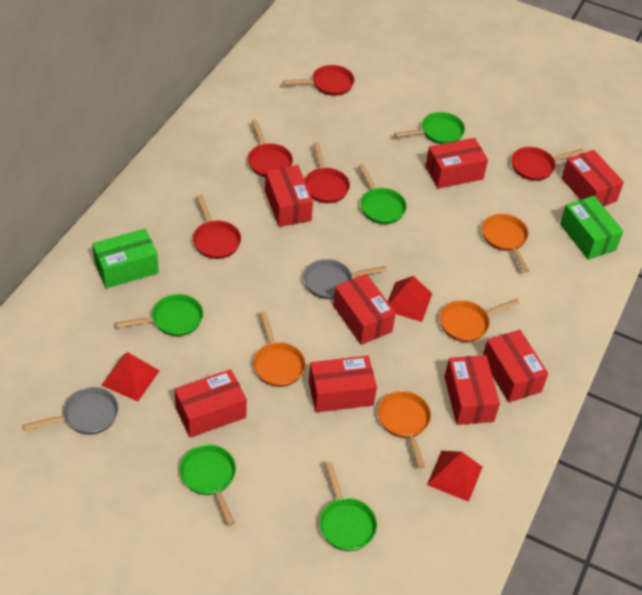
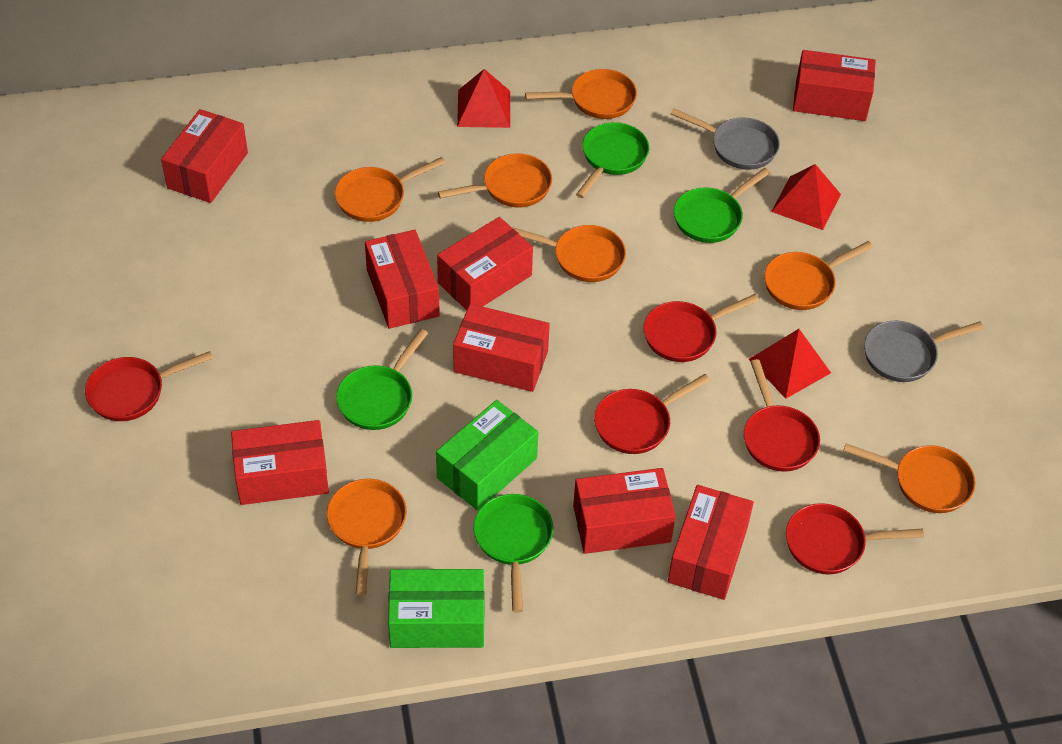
green pan: [115,294,203,336] [179,444,236,526] [320,461,377,551] [358,164,407,224] [394,112,465,144] = 5 -> [336,329,428,430] [473,494,553,613] [576,122,649,198] [674,168,770,243] = 4
orange pan: [253,312,306,387] [378,391,431,468] [440,299,520,342] [482,214,530,273] = 4 -> [327,479,407,596] [335,157,446,222] [438,153,552,208] [512,225,626,282] [525,69,637,119] [764,241,873,310] [844,443,975,513] = 7

